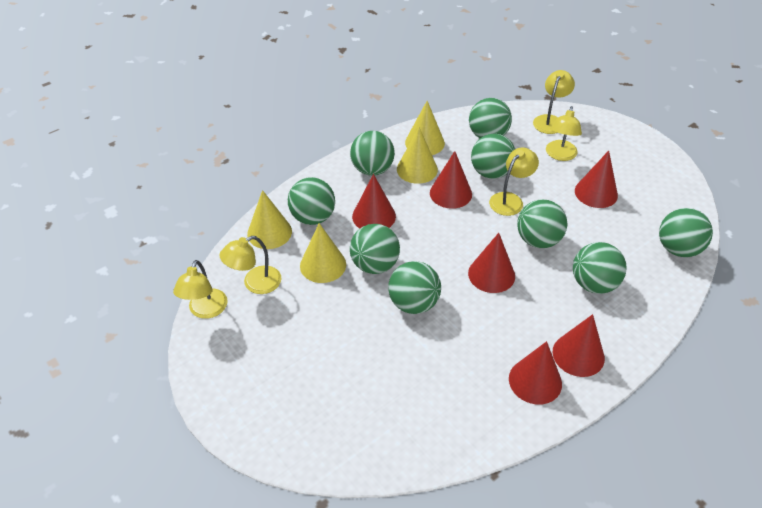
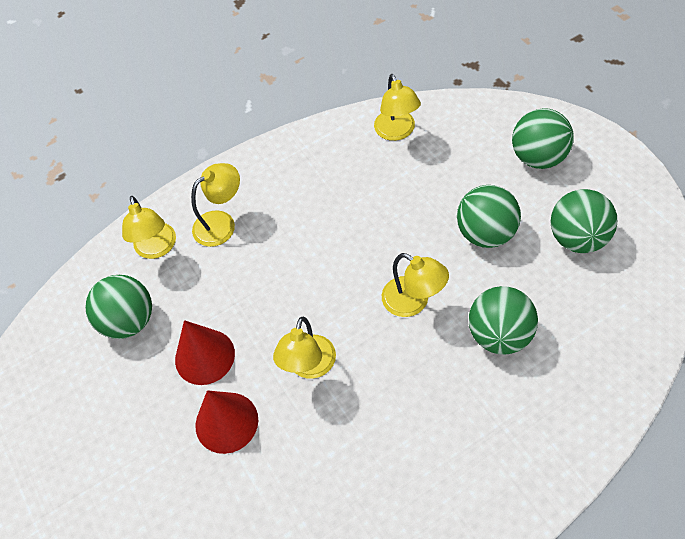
green ball: [288,177,335,225] [350,131,395,176] [350,224,400,274] [388,261,441,314] [469,98,512,138] [471,134,515,179] [517,199,567,248] [573,242,626,294] [659,208,713,257] = 9 -> [85,275,152,339] [457,185,521,248] [469,286,538,355] [512,108,574,169] [550,189,617,253] = 5
red cone: [352,174,396,229] [430,151,472,209] [468,233,515,293] [509,341,562,405] [553,314,605,377] [575,150,618,208] = 6 -> [175,320,235,385] [195,390,258,454] = 2
yellow cone: [247,190,292,249] [300,223,346,283] [397,127,438,184] [405,101,445,155] = 4 -> none = 0

